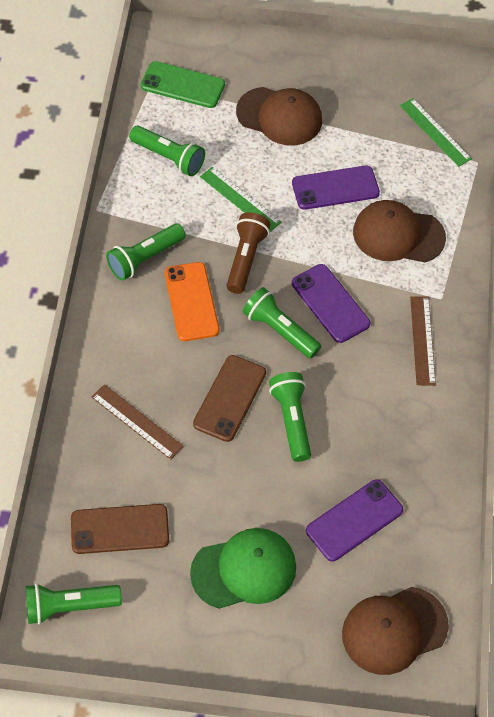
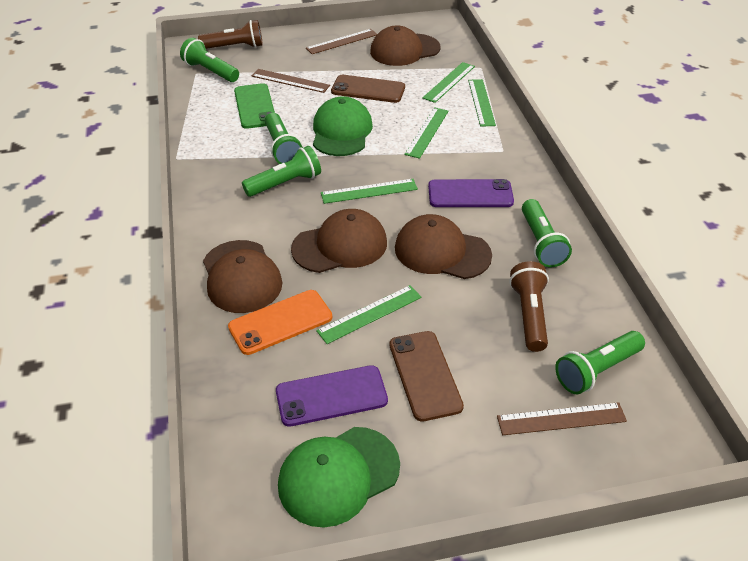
brown cap: [236,87,322,145] [342,587,449,675] [353,200,446,262] = 3 -> [203,240,282,313] [291,209,387,273] [370,26,441,66] [395,214,492,279] = 4
brown flashlight: [226,212,271,294] = 1 -> [198,20,263,49] [509,261,549,352] = 2
brown ruler: [92,384,184,460] [410,296,436,386] = 2 -> [252,69,330,93] [306,29,377,54] [497,402,627,435] = 3
green cap: [190,528,296,609] = 1 -> [278,427,400,527] [313,96,373,156] = 2
green ruler: [200,167,282,232] [400,98,472,167] = 2 -> [316,285,422,344] [321,179,418,204] [404,107,448,159] [422,62,475,103] [468,79,496,127] = 5
purple phone: [292,165,380,210] [292,264,370,343] [306,479,403,561] = 3 -> [276,365,388,427] [428,179,514,207] = 2

